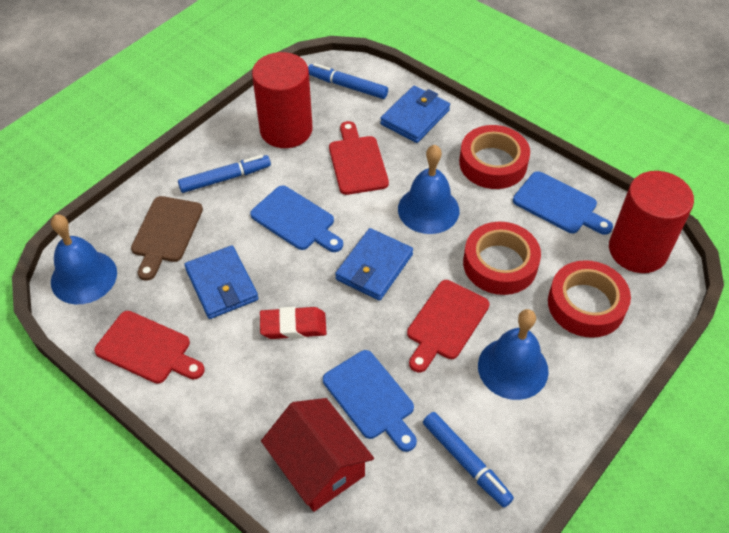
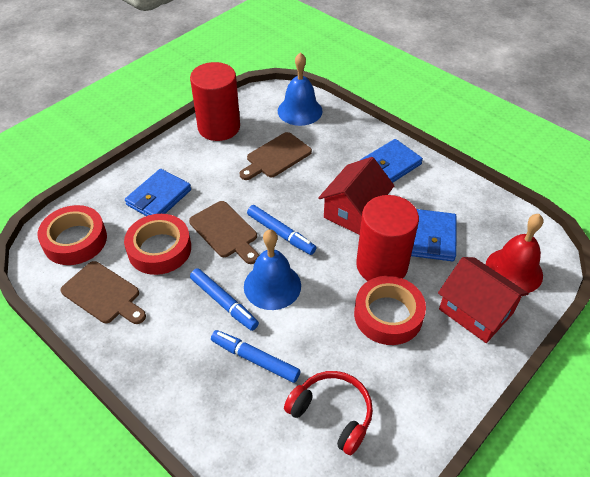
blue bell: [51,214,117,305] [398,145,459,234] [478,309,549,400] = 3 -> [244,229,301,310] [278,52,323,126] = 2
blue cutting board: [250,185,343,252] [323,350,417,452] [513,171,613,235] = 3 -> none = 0
brown cutting board: [131,196,203,281] = 1 -> [60,261,146,324] [189,201,259,264] [240,132,312,180] = 3
red bell: none = 0 -> [486,214,543,293] = 1
red cutting board: [94,311,204,384] [329,121,389,195] [407,280,490,372] = 3 -> none = 0
red eraser: [260,307,327,339] = 1 -> none = 0
red headphones: none = 0 -> [284,371,373,455] = 1
red house: [261,398,374,512] = 1 -> [318,157,394,235] [438,257,529,343] = 2

